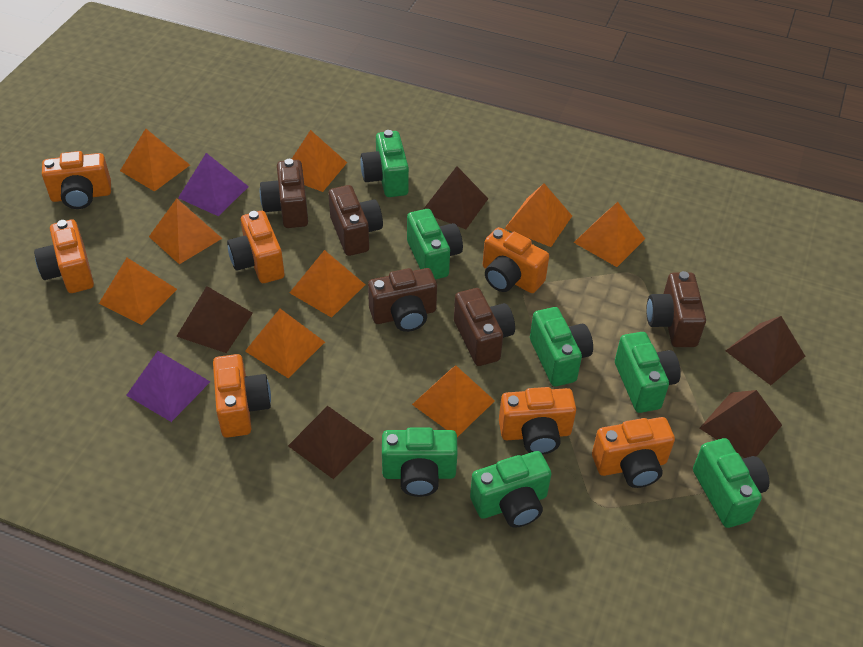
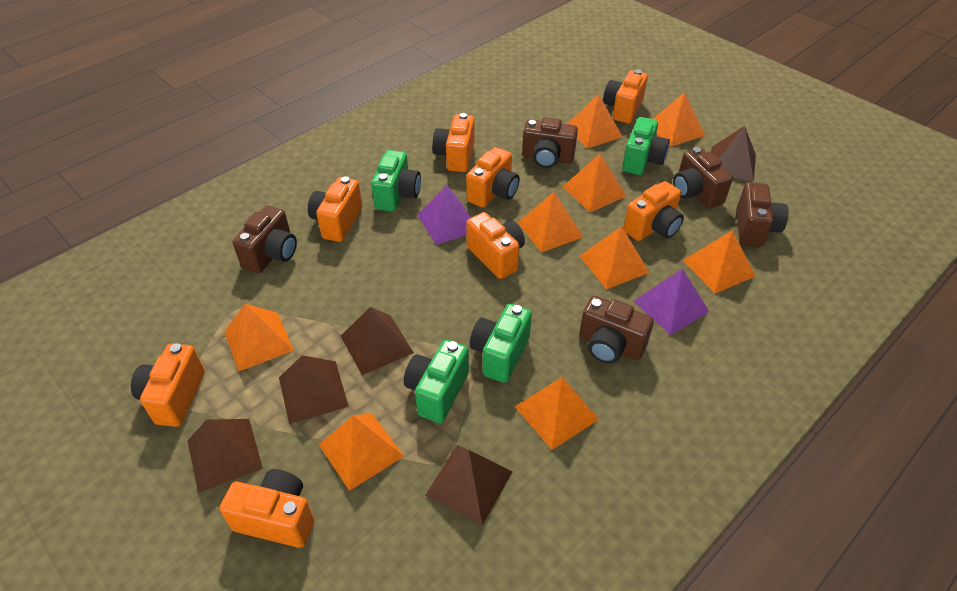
green camera: [360,130,409,197] [382,427,458,497] [407,209,463,280] [470,451,551,528] [530,307,593,386] [615,332,681,413] [693,438,769,528] = 7 -> [371,150,421,212] [404,340,469,423] [470,304,532,383] [622,117,670,175] = 4
orange camera: [34,219,94,293] [42,151,111,209] [213,354,271,438] [227,211,284,283] [483,227,549,293] [499,387,576,455] [592,417,675,488] = 7 -> [131,343,205,427] [220,469,314,548] [308,176,362,242] [433,113,475,172] [466,147,520,208] [466,212,525,279] [603,69,648,124] [623,181,684,241] = 8

